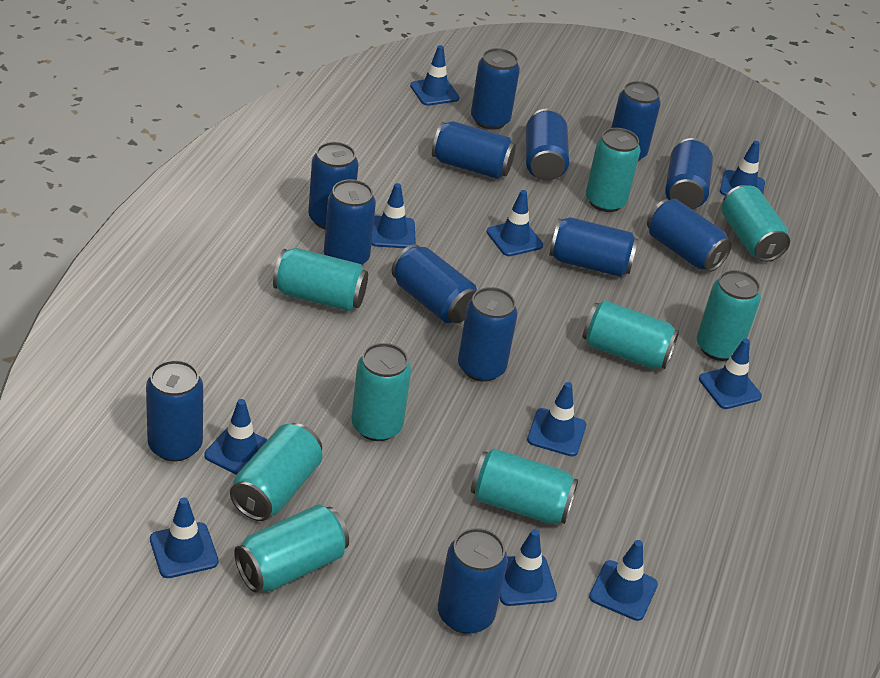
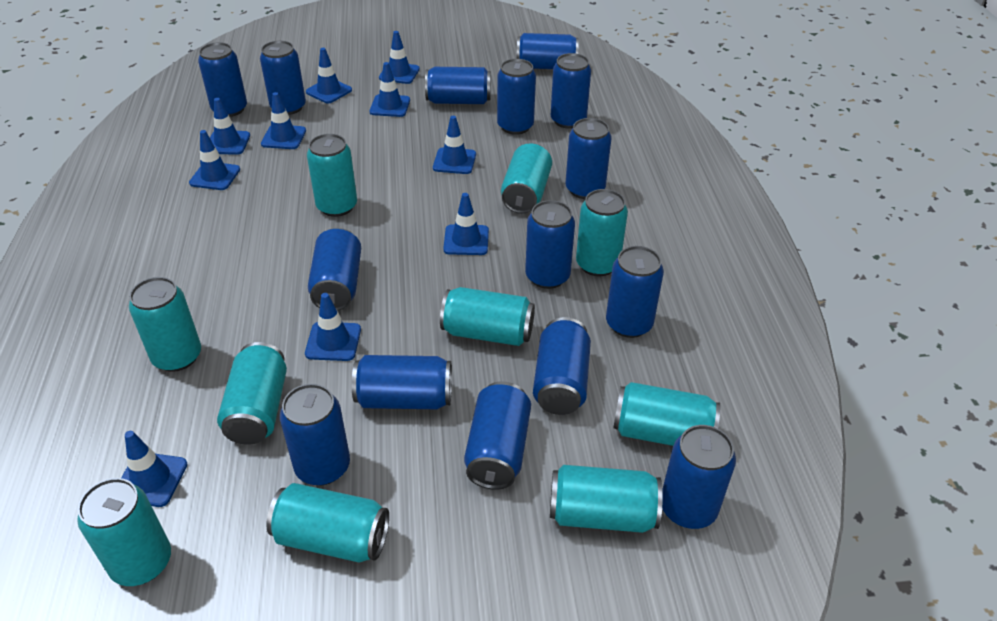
blue can: [146,360,203,461] [308,142,359,229] [324,179,376,265] [392,244,477,323] [432,121,516,179] [438,528,508,634] [458,287,518,382] [471,48,520,130] [526,109,569,181] [549,217,639,277] [611,81,661,161] [647,199,732,272] [665,138,713,209] = 13 -> [198,42,247,117] [260,41,306,115] [280,384,350,485] [308,228,361,311] [352,355,452,409] [425,67,491,104] [464,381,531,490] [497,59,536,135] [516,33,579,69] [525,200,575,289] [533,317,591,415] [551,53,591,129] [565,118,611,199] [606,246,664,338] [662,425,736,529] = 15
turquoise can: [230,423,323,521] [234,504,349,593] [273,248,368,311] [351,343,411,441] [471,448,578,524] [583,300,679,369] [586,128,640,212] [697,270,761,361] [722,185,790,262] = 9 -> [77,478,171,586] [129,277,201,372] [217,342,287,445] [266,483,389,563] [307,134,357,217] [440,287,535,346] [501,143,552,214] [550,465,663,533] [576,189,628,276] [614,382,720,446] = 10

